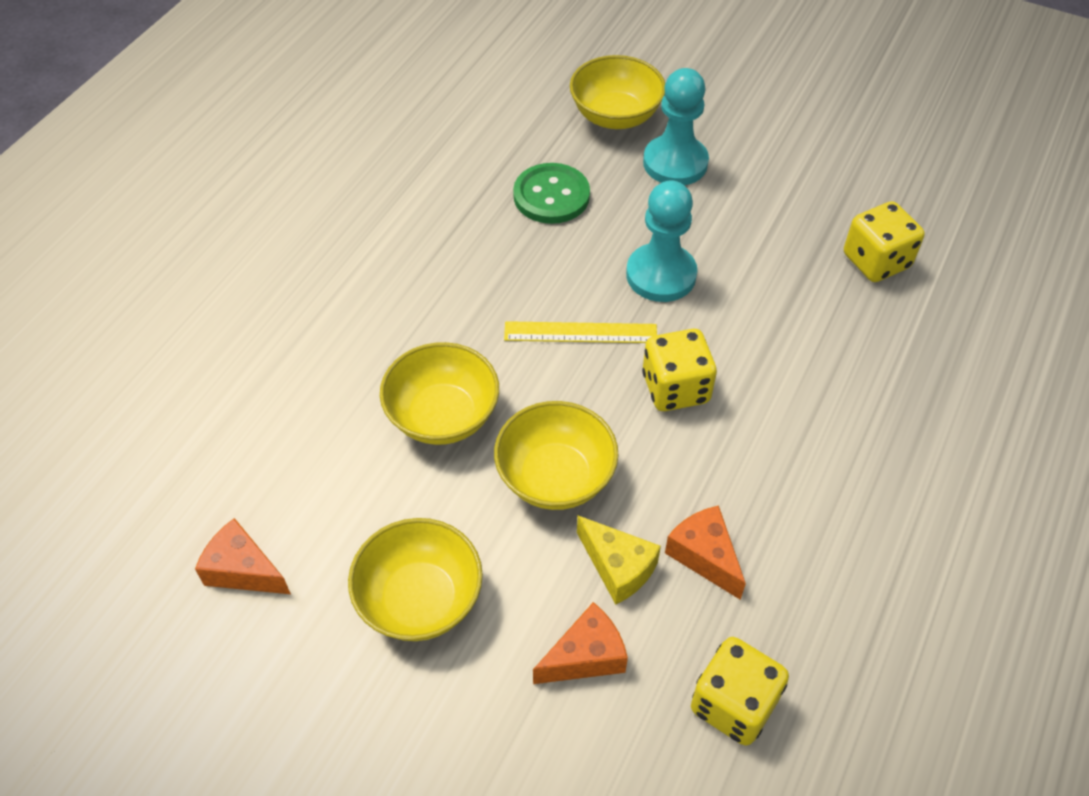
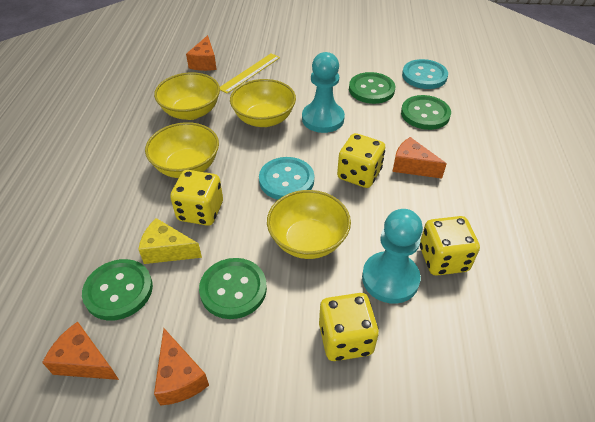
green button: [513,163,590,224] = 1 -> [82,259,153,321] [199,258,267,319] [349,72,395,104] [401,95,451,130] = 4
orange cheese: [195,518,291,594] [533,602,628,684] [665,505,746,600] = 3 -> [42,322,119,380] [154,328,209,406] [186,35,217,71] [392,137,447,179] = 4
turquoise button: none = 0 -> [259,157,314,200] [402,59,448,89] = 2
yellow dice: [642,329,717,411] [691,637,789,745] [844,201,925,282] = 3 -> [170,170,223,226] [319,293,379,361] [337,133,385,188] [420,216,480,276] = 4

